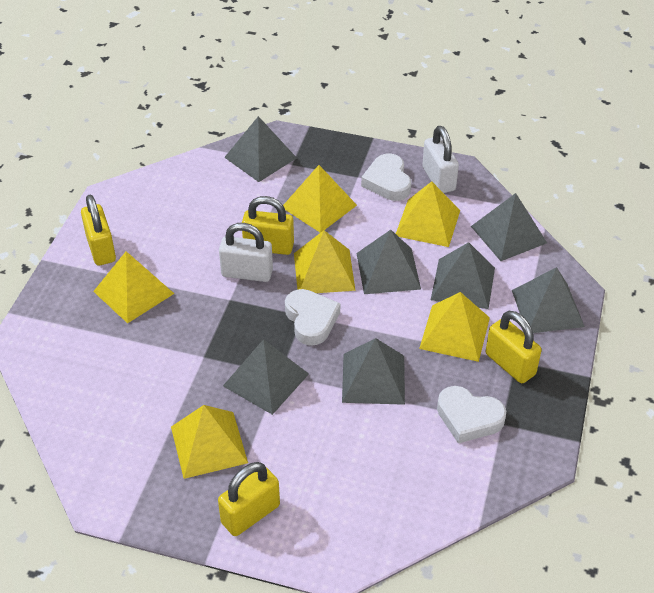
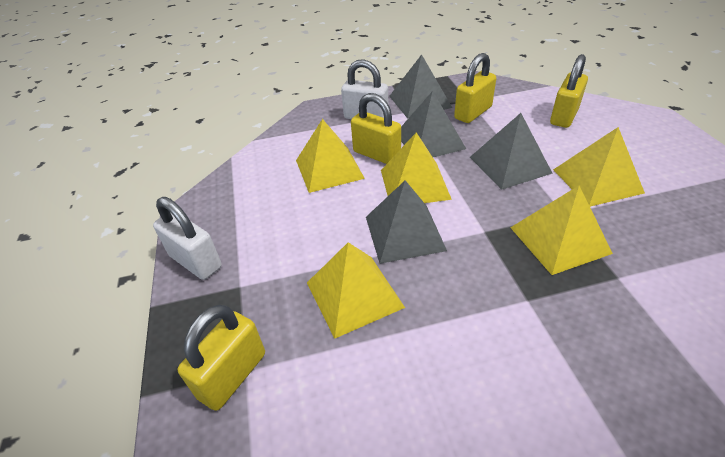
grey pyramid: [223,339,309,415] [224,116,297,182] [342,338,405,405] [356,230,421,294] [431,242,495,309] [471,193,547,261] [512,267,585,333] = 7 -> [366,180,447,264] [389,54,452,119] [401,91,466,157] [470,113,553,190] = 4
white heart: [285,289,340,346] [361,153,411,201] [437,386,506,443] = 3 -> none = 0
yellow pyramid: [93,251,174,323] [171,405,248,479] [283,165,357,233] [294,230,355,293] [396,182,460,247] [419,292,490,362] = 6 -> [296,119,365,193] [307,242,405,339] [381,132,452,203] [510,186,613,275] [553,127,645,207] = 5

